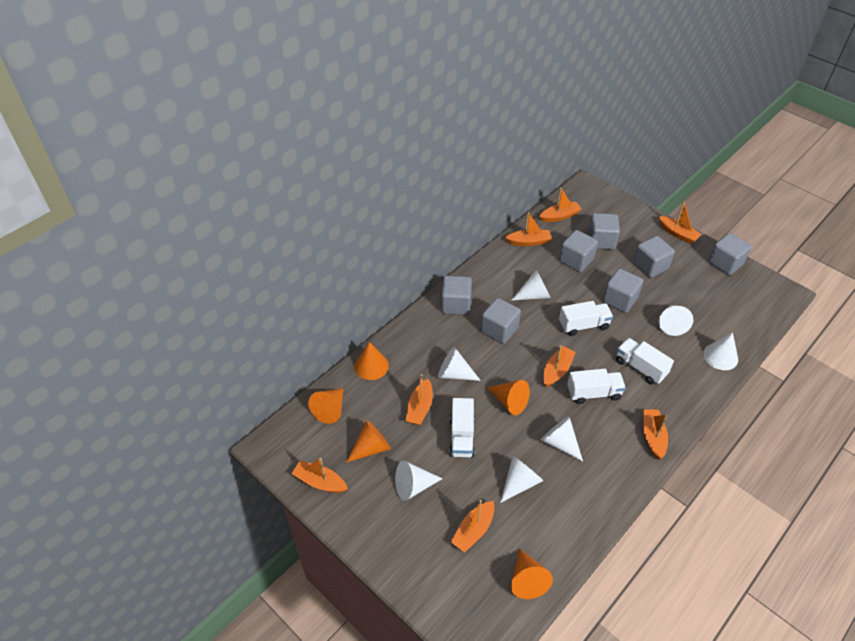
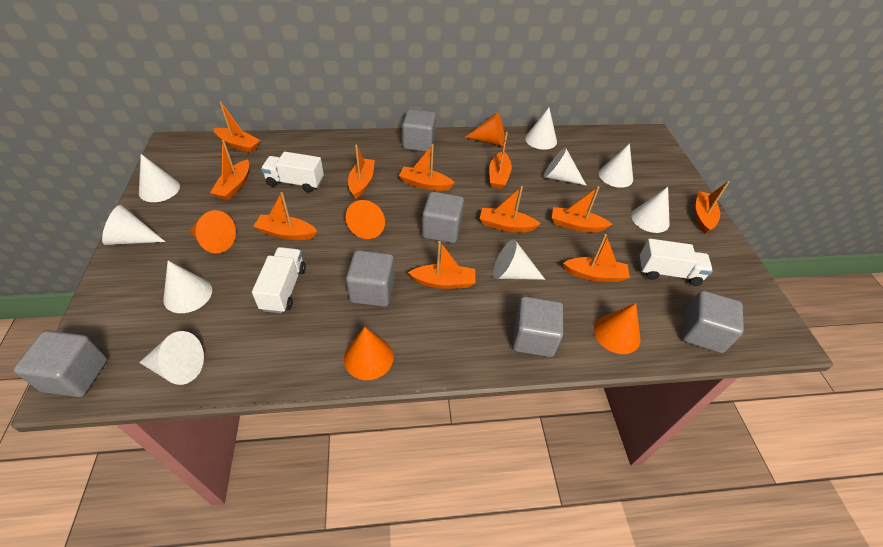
grey cube: [441,276,472,315] [481,298,521,344] [559,230,598,272] [588,213,620,250] [602,269,643,313] [633,236,675,278] [708,233,752,275] = 7 -> [13,330,108,397] [346,250,395,307] [402,109,436,152] [422,191,464,243] [512,296,563,357] [682,290,744,353] = 6
orange boat: [292,458,348,493] [406,374,433,425] [451,500,495,552] [505,212,552,246] [539,187,582,222] [543,345,576,387] [643,409,668,459] [659,201,702,244] = 8 -> [210,140,249,200] [213,101,260,153] [253,192,317,240] [348,145,375,199] [399,144,455,191] [408,241,476,289] [480,186,541,232] [489,132,512,189] [552,186,612,232] [563,234,630,282] [696,181,730,234] = 11
white cone: [395,461,443,501] [438,347,481,381] [500,456,543,503] [511,270,551,301] [541,416,583,461] [659,305,693,336] [703,332,738,370] = 7 -> [102,205,165,245] [139,154,180,202] [139,331,204,385] [163,261,212,313] [493,239,545,280] [525,108,557,150] [543,147,586,185] [599,143,633,188] [632,187,670,233] = 9
white truck: [449,398,475,457] [559,301,613,336] [567,369,626,404] [616,338,674,385] = 4 -> [252,247,306,313] [261,152,324,192] [639,239,713,286] = 3

